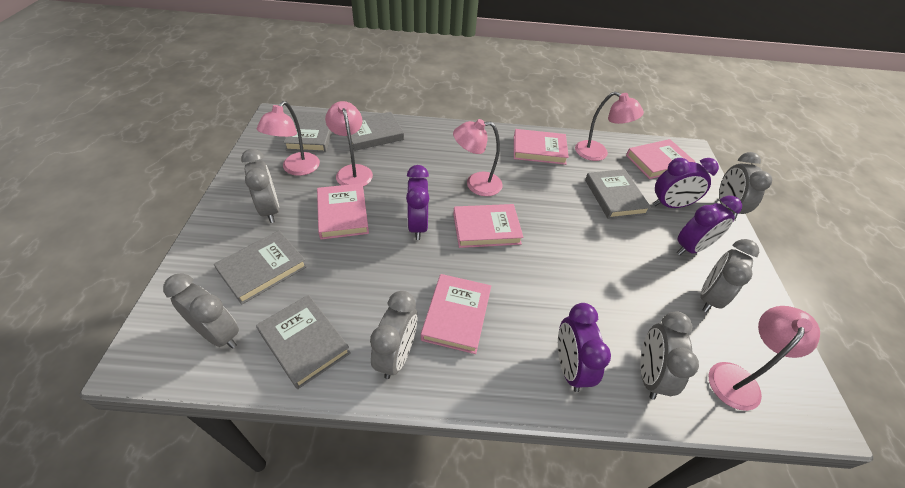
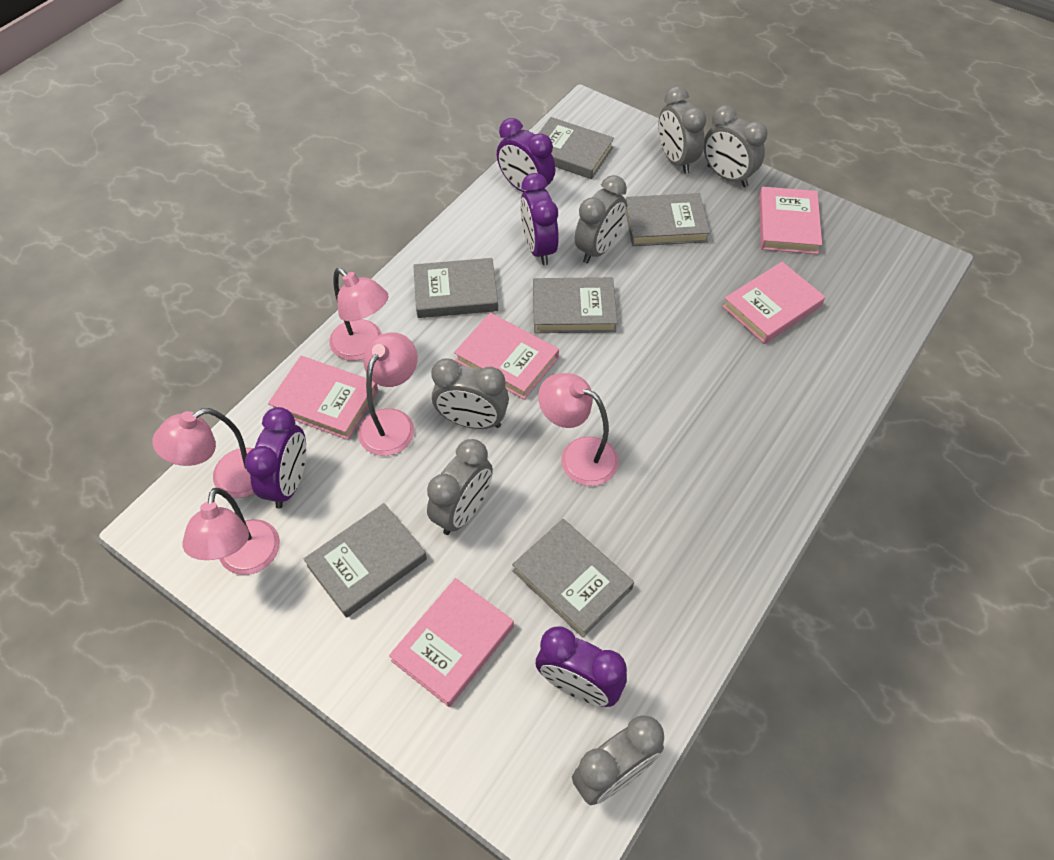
grey book: [214,231,307,305] [256,295,351,389] [283,112,332,152] [347,112,404,151] [585,169,651,219] = 5 -> [304,503,427,618] [413,258,498,318] [512,519,634,638] [533,277,617,333] [539,117,614,179] [626,193,710,246] = 6

